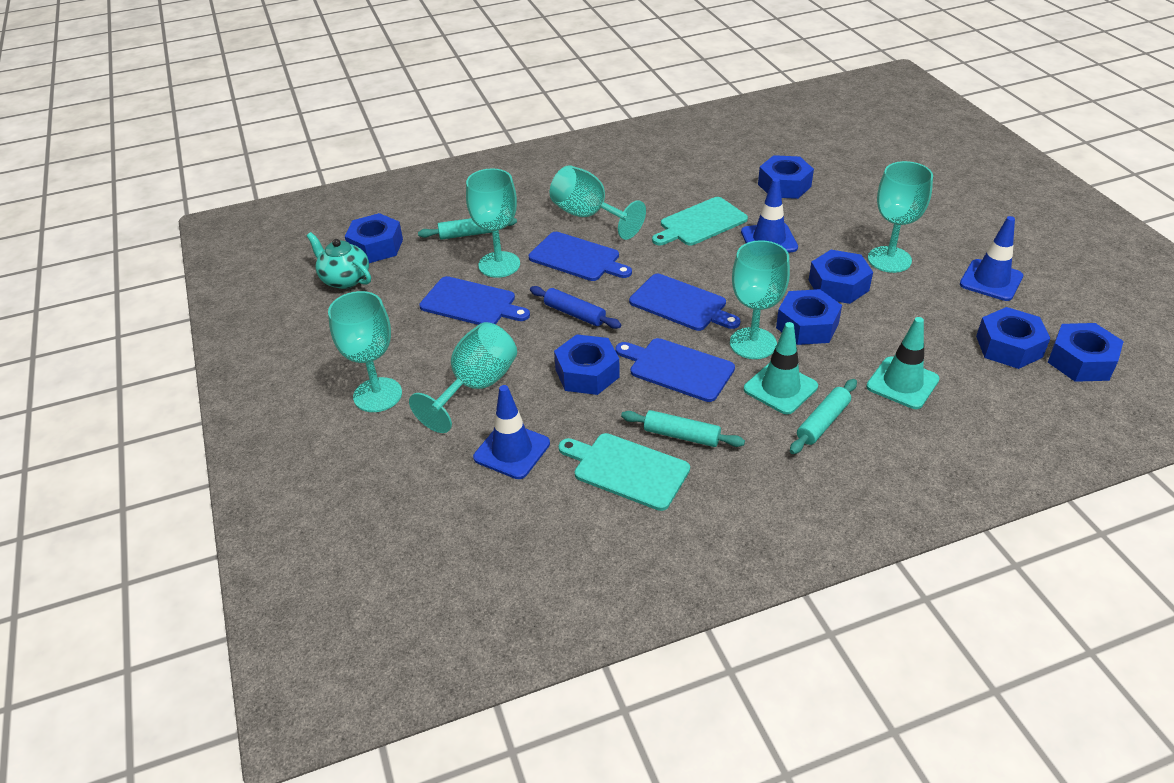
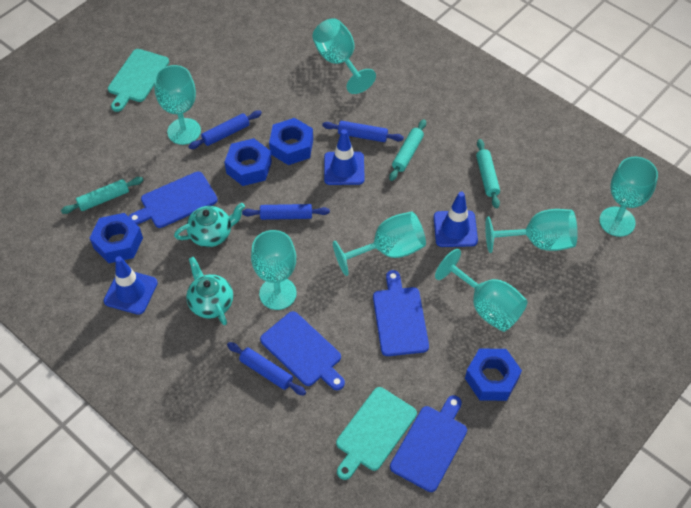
blue nut: [345,213,403,263] [554,334,620,395] [758,155,814,199] [776,289,842,345] [809,250,873,304] [976,307,1050,369] [1048,323,1124,382] = 7 -> [90,213,143,263] [224,138,272,186] [269,118,313,165] [465,348,522,401] = 4
blue rolling pin: [530,286,621,329] = 1 -> [188,111,262,149] [227,342,306,395] [242,204,330,220] [322,121,404,142] = 4
turquoise goblet: [328,291,402,412] [409,322,517,433] [466,169,520,278] [550,165,646,240] [730,240,790,359] [868,161,933,273] = 6 -> [154,65,201,145] [251,230,297,310] [312,18,376,94] [333,211,426,276] [435,249,528,332] [485,209,577,253] [599,156,658,237] = 7
turquoise teapot: [307,232,371,289] = 1 -> [174,203,245,247] [186,257,233,325] = 2
turquoise traffic cone: [744,322,818,414] [866,317,940,409] = 2 -> none = 0

